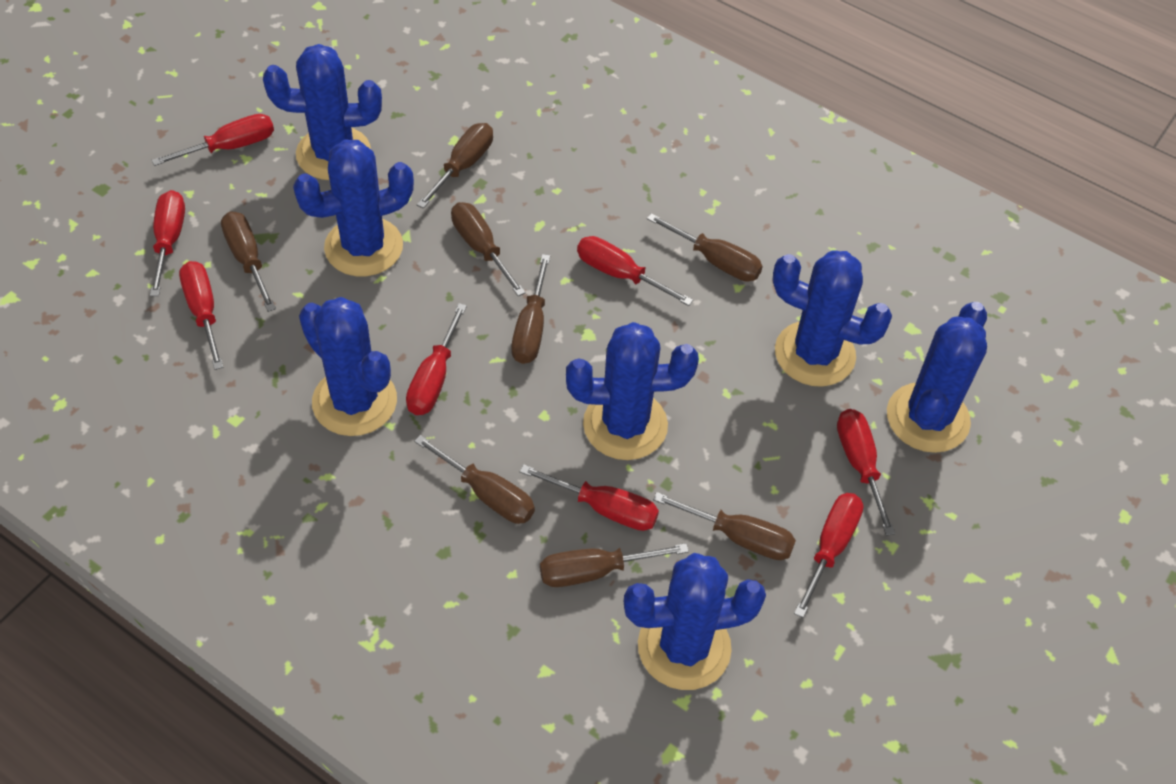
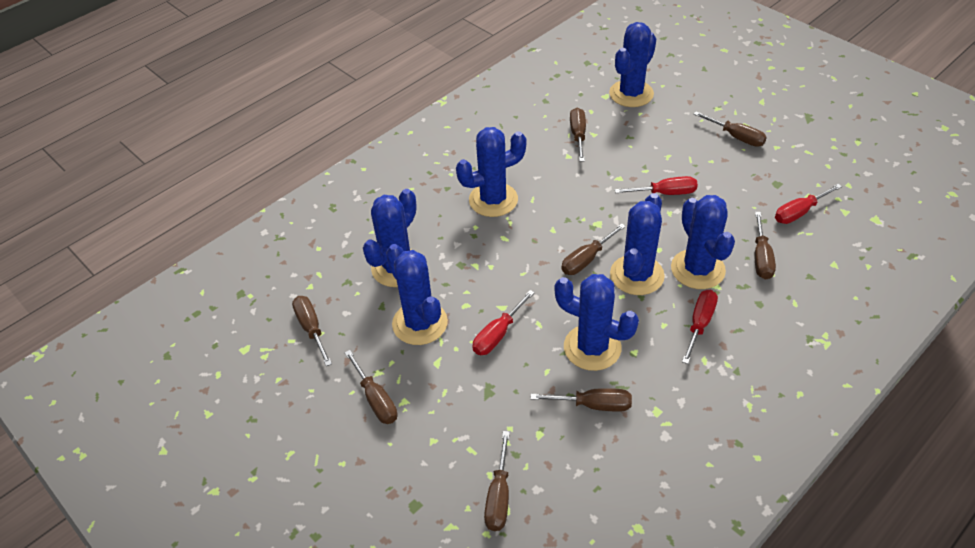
red screwdriver: [150,190,185,296] [152,114,274,166] [179,261,224,370] [406,303,467,415] [520,464,659,531] [577,236,693,306] [794,493,864,618] [837,409,896,536] = 8 -> [472,290,535,355] [615,176,698,195] [682,290,718,364] [775,184,842,224] = 4

